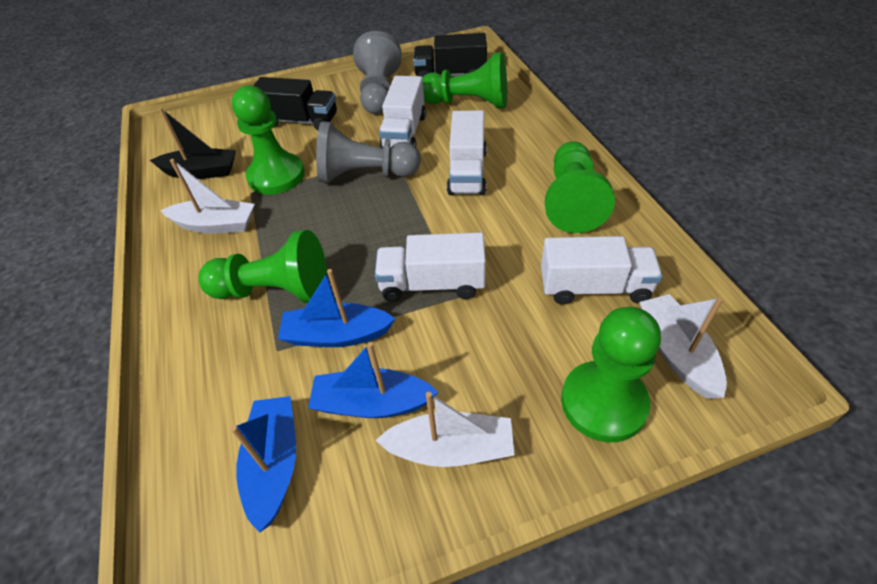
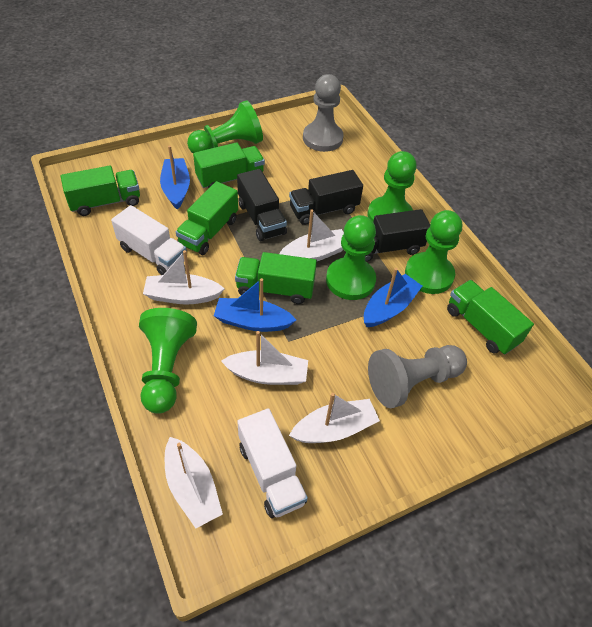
black boat: [150,108,236,179] = 1 -> none = 0
black truck: [253,77,337,130] [413,33,487,78] = 2 -> [237,169,287,241] [289,170,363,225] [365,209,430,262] = 3
green truck: none = 0 -> [61,166,140,216] [176,181,238,255] [193,142,265,188] [235,252,317,304] [447,280,534,355] = 5
white boat: [160,159,254,234] [376,392,515,467] [639,294,727,399] = 3 -> [143,250,225,304] [165,437,223,528] [221,331,308,385] [280,210,344,261] [289,393,380,443] = 5
white truck: [375,232,486,301] [379,76,426,148] [447,110,487,195] [541,236,663,304] = 4 -> [111,205,187,275] [237,408,308,518] = 2

